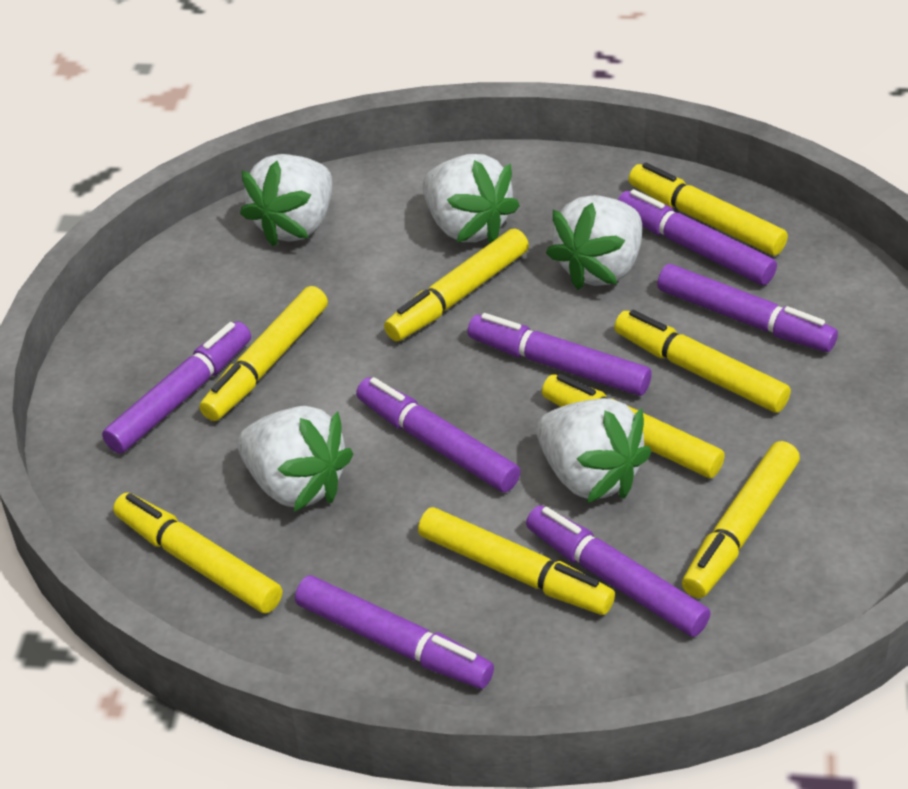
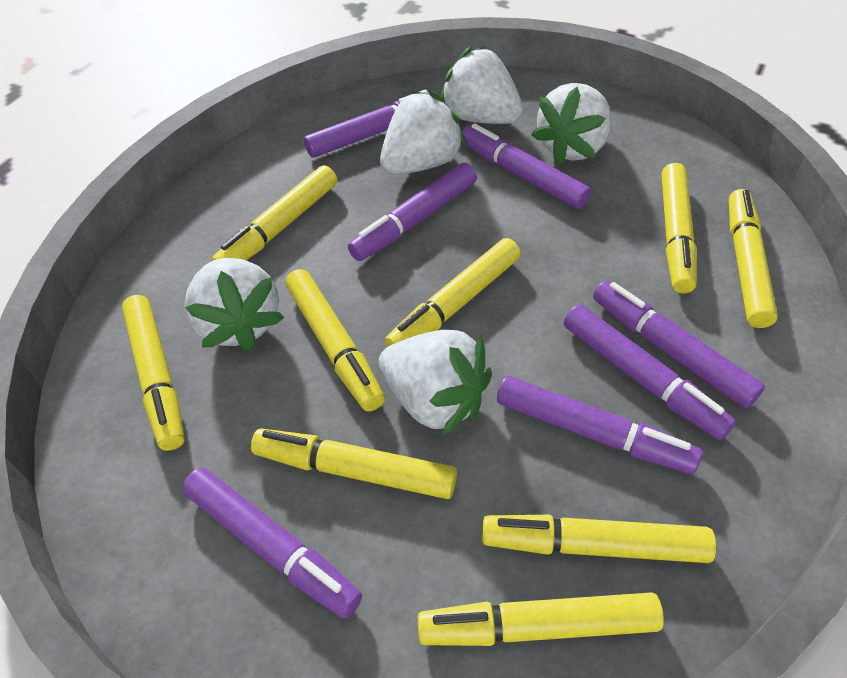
yellow marker: [113,493,283,614] [199,286,328,421] [384,229,529,341] [418,507,615,615] [542,374,725,478] [614,310,791,413] [629,163,788,255] [682,441,800,598] = 8 -> [122,295,185,451] [212,165,337,261] [251,428,457,499] [285,269,385,412] [385,238,521,347] [418,592,664,646] [482,515,716,563] [661,163,697,294] [729,189,778,328] = 9

